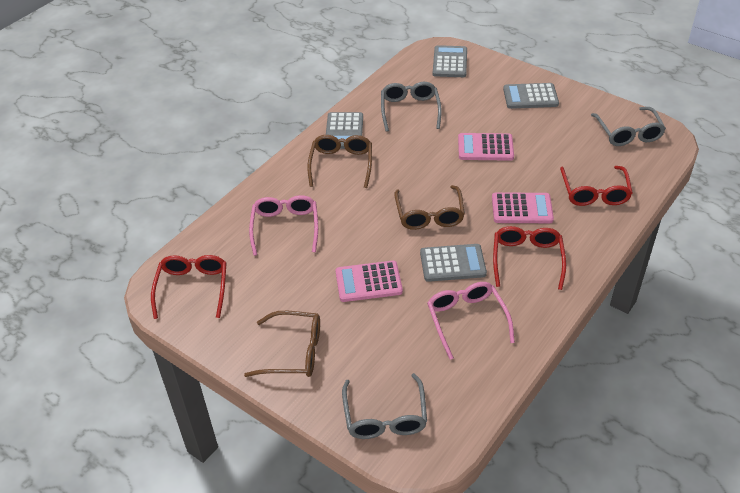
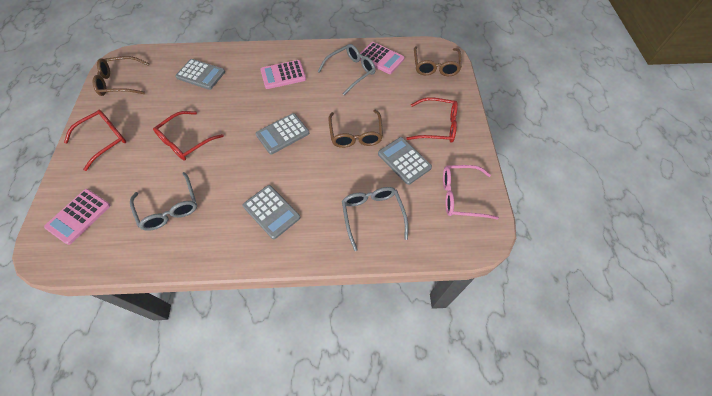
pink glasses: [249,195,318,256] [427,282,515,360] = 2 -> [443,165,499,220] = 1

